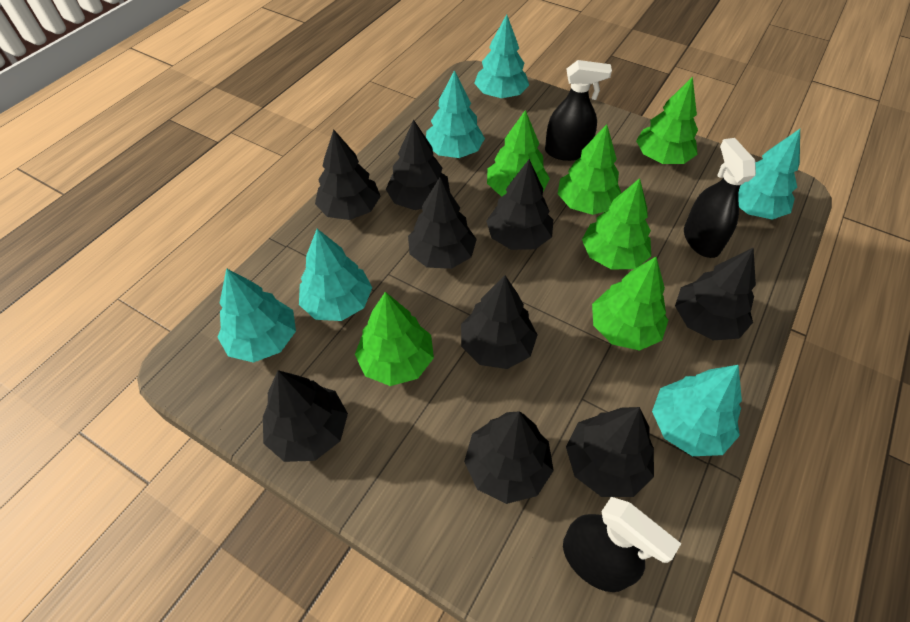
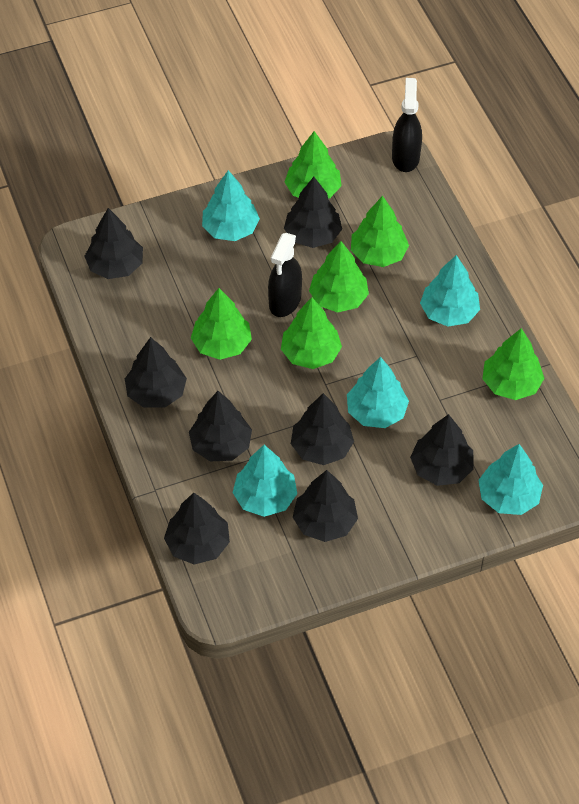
black spray bottle: [545,60,612,161] [563,497,681,592] [684,138,756,258] = 3 -> [268,233,302,317] [392,78,422,172] = 2
black tree: [263,370,348,462] [315,130,381,220] [386,120,450,210] [408,178,477,269] [461,276,538,369] [464,411,554,504] [486,159,553,250] [566,407,654,497] [675,247,756,340] = 9 -> [84,208,143,279] [125,337,187,408] [164,493,230,564] [189,391,252,461] [284,177,342,248] [291,393,354,465] [293,470,358,542] [410,414,474,486] = 8
turquoise tree: [217,268,296,363] [299,229,372,321] [426,70,485,158] [474,14,529,98] [652,365,742,456] [738,129,800,220] = 6 -> [202,170,260,241] [233,445,297,517] [347,357,409,428] [420,255,480,327] [478,444,543,515] = 5

